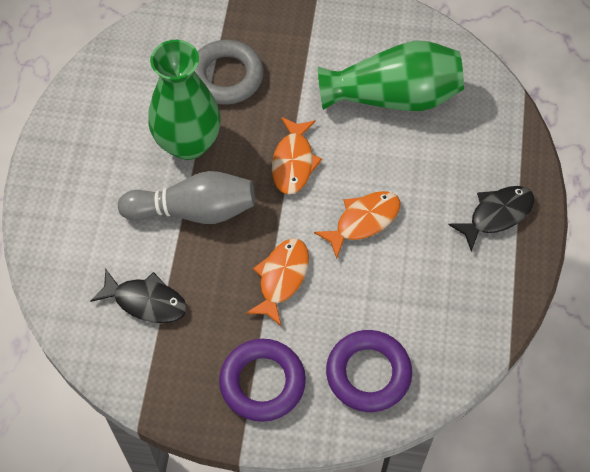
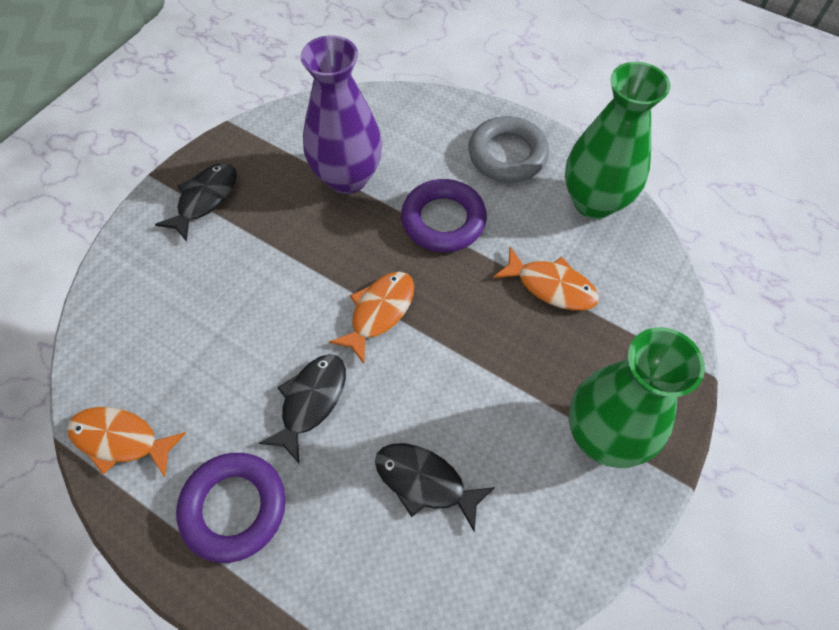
black fish: [91,268,187,323] [448,186,534,251] = 2 -> [155,163,237,242] [259,354,346,463] [375,443,495,532] = 3
grey bowling pin: [118,171,255,224] = 1 -> none = 0
purple vase: none = 0 -> [300,35,382,194] = 1

